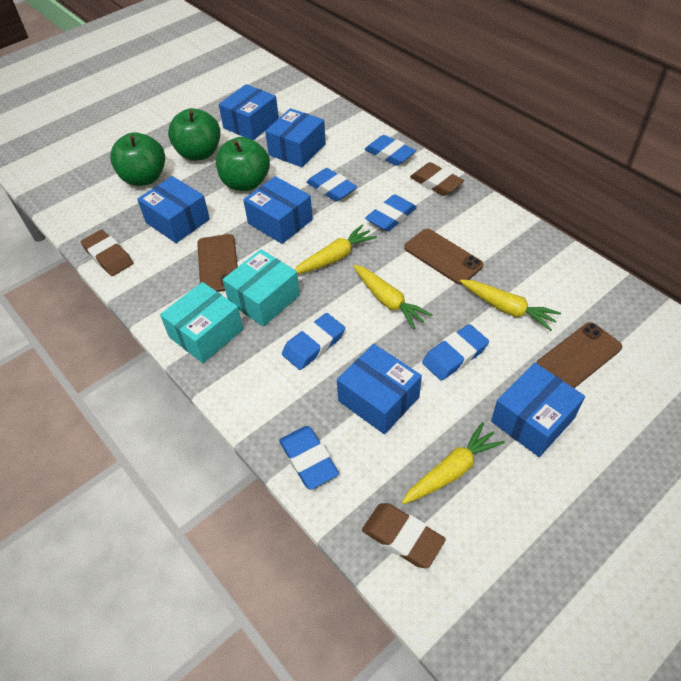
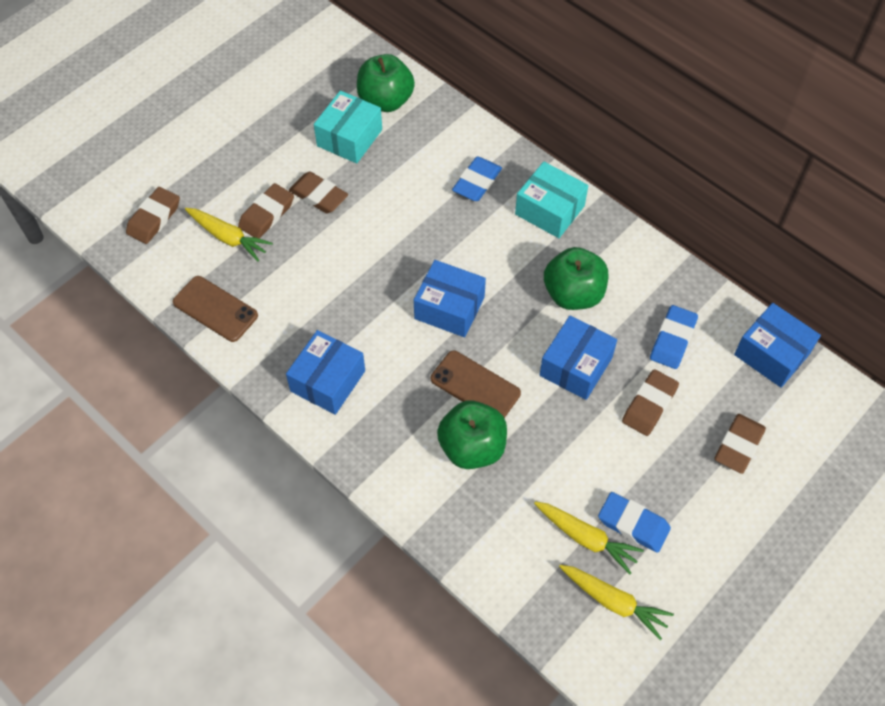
blue box: [137,176,210,243] [219,84,279,140] [243,176,313,244] [265,108,326,167] [337,344,422,434] [491,363,585,457] = 6 -> [286,330,365,415] [414,260,486,337] [540,316,617,400] [734,303,821,388] = 4
blue eraser: [279,426,339,490] [282,313,345,370] [306,168,357,202] [365,135,416,166] [365,194,417,231] [422,324,489,381] = 6 -> [452,157,502,201] [598,492,671,553] [650,305,698,369] = 3
brown eraser: [81,230,133,276] [362,503,446,568] [410,162,465,196] = 3 -> [126,187,180,244] [238,183,294,238] [289,172,348,214] [622,369,679,436] [714,414,766,474] = 5
brown phone: [197,234,238,292] [404,229,483,285] [536,322,622,388] = 3 -> [173,276,258,342] [431,351,521,418] = 2
yellow carrot: [294,225,377,274] [354,265,432,329] [402,422,505,504] [460,280,561,331] = 4 -> [185,208,273,261] [534,501,644,574] [559,565,674,640] = 3

